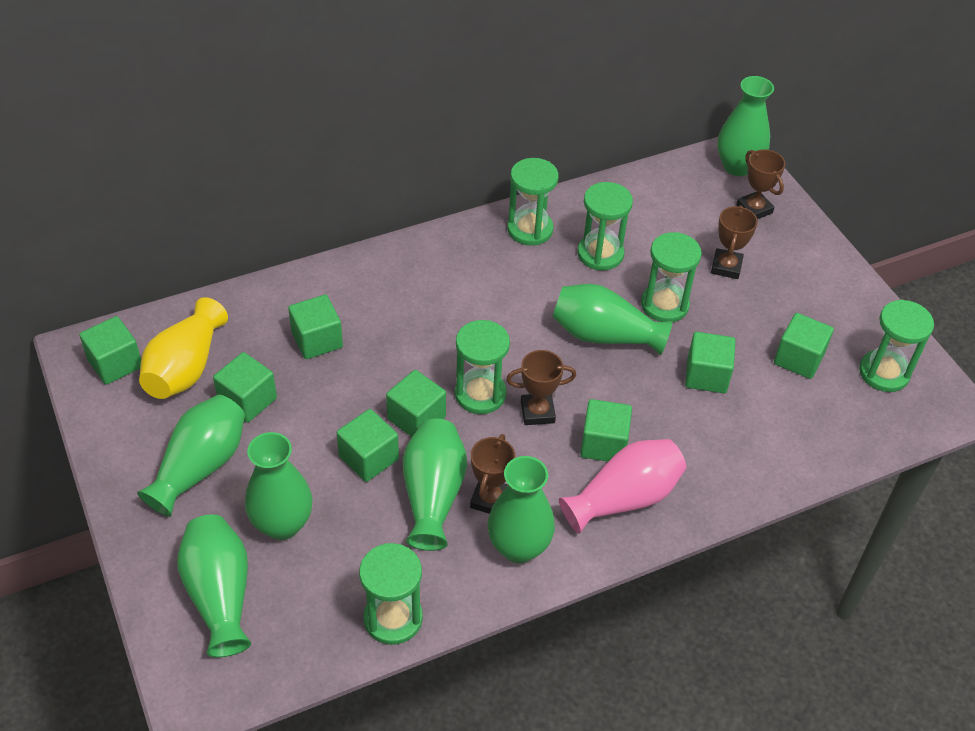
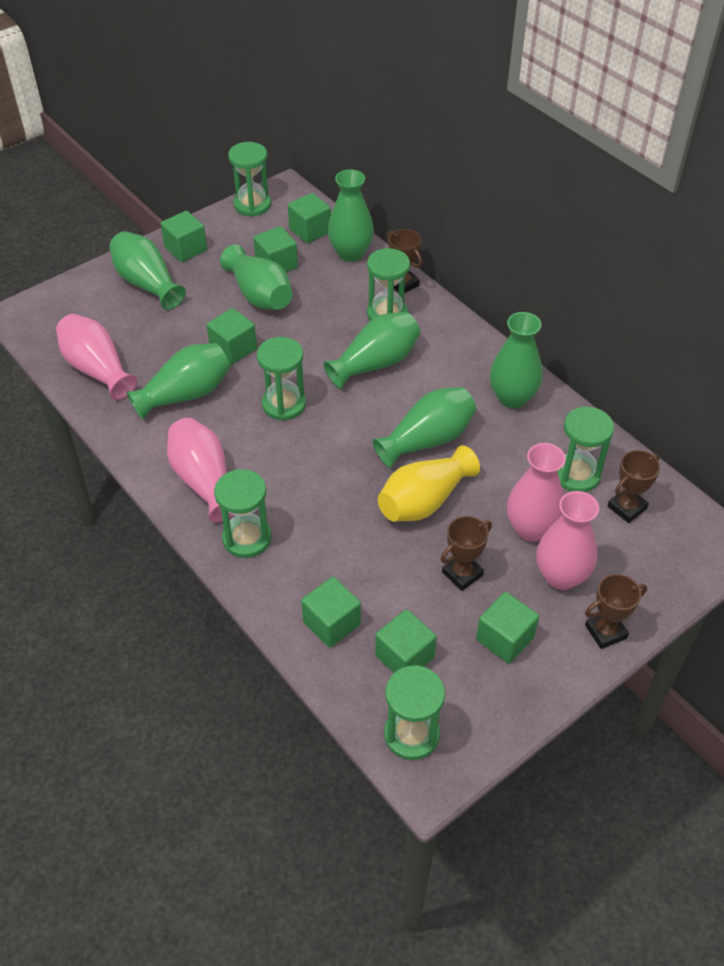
green cube: [79,316,141,385] [213,352,277,423] [288,294,343,359] [337,409,399,482] [386,370,446,437] [580,399,632,462] [685,332,735,393] [774,313,834,379] = 8 -> [161,211,207,262] [207,308,257,365] [253,226,298,272] [288,193,331,243] [301,577,361,648] [375,609,437,673] [476,592,539,663] = 7
pink vase: [559,439,686,534] = 1 -> [56,314,138,400] [167,418,234,522] [507,443,566,542] [536,491,599,590] = 4

